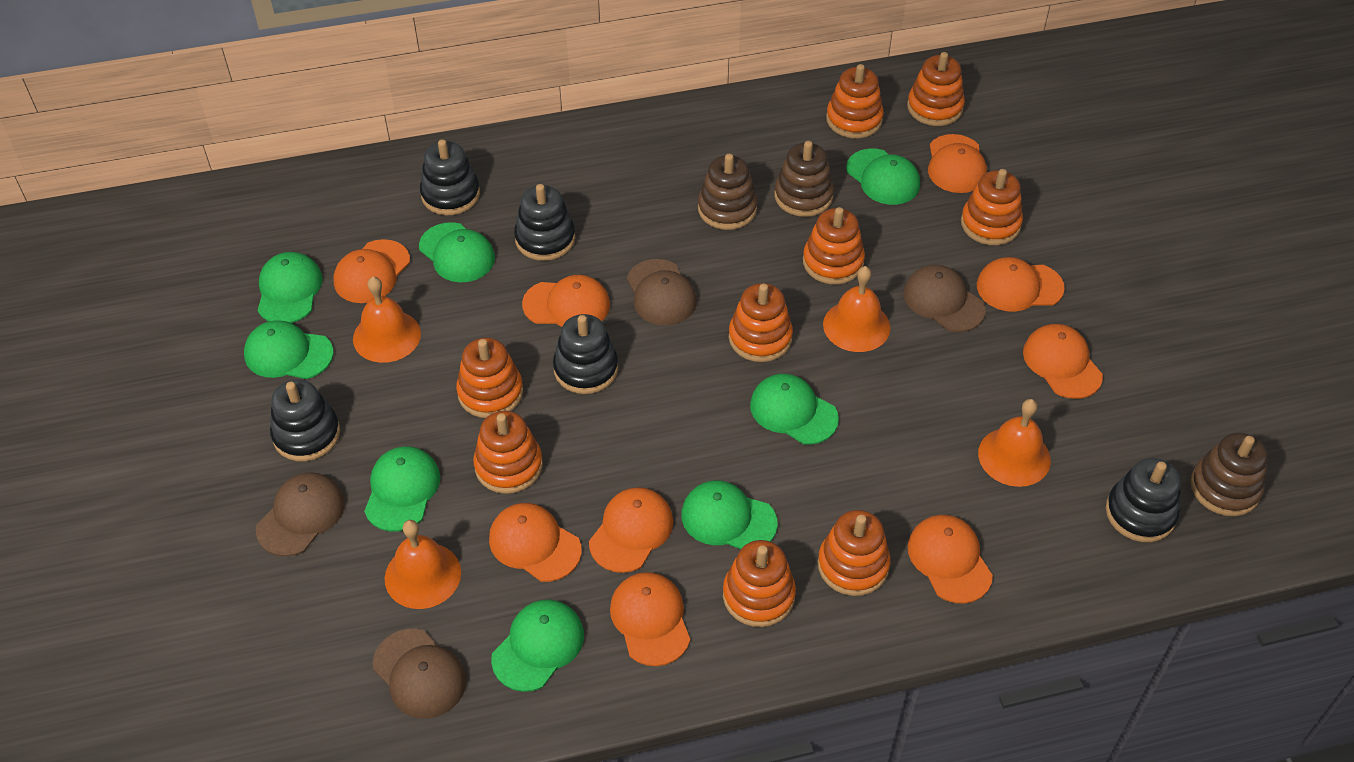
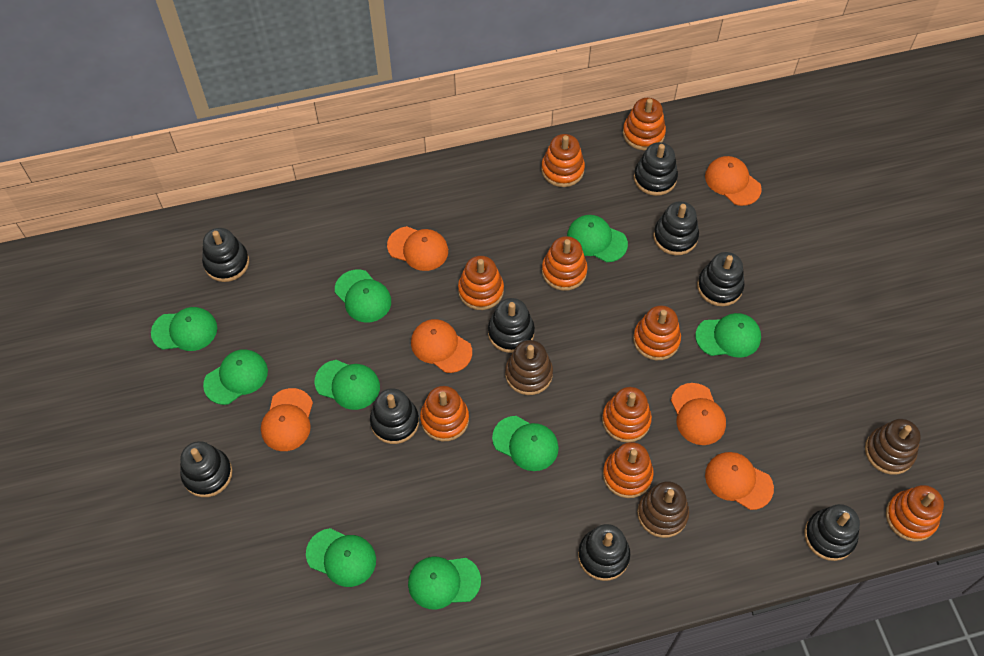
black stacking toy: [270,379,340,461] [420,139,480,215] [514,184,575,261] [553,314,618,394] [1106,458,1181,542] = 5 -> [180,441,232,497] [202,228,249,282] [370,388,419,444] [488,298,535,353] [578,524,630,581] [634,142,678,196] [653,201,699,255] [697,252,745,306] [804,504,860,561] = 9
brown cap: [256,472,345,557] [373,628,466,719] [627,259,697,325] [903,265,986,332] = 4 -> none = 0
green cap: [244,320,334,379] [257,252,323,323] [364,446,441,532] [419,222,495,282] [491,600,584,692] [681,480,778,549] [750,374,839,444] [846,148,920,205] = 8 -> [151,307,217,351] [203,349,268,405] [306,528,376,587] [314,360,380,410] [335,270,391,323] [408,556,481,610] [492,416,559,471] [567,215,628,262] [695,313,761,358] = 9
orange bell: [353,277,421,363] [385,520,461,609] [823,266,891,352] [978,399,1051,487] = 4 -> none = 0
orange cap: [334,239,410,303] [489,503,582,582] [522,275,610,327] [589,487,673,573] [610,572,690,666] [907,515,993,604] [928,134,987,193] [977,257,1065,312] [1023,324,1103,399] = 9 -> [261,388,313,451] [387,226,448,271] [411,319,472,373] [671,383,726,445] [705,156,762,206] [705,452,774,510] = 6

